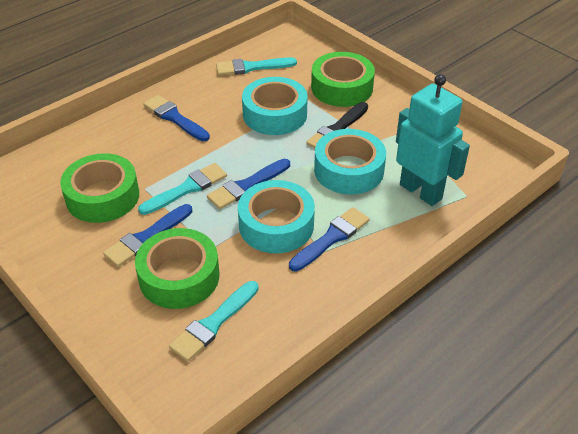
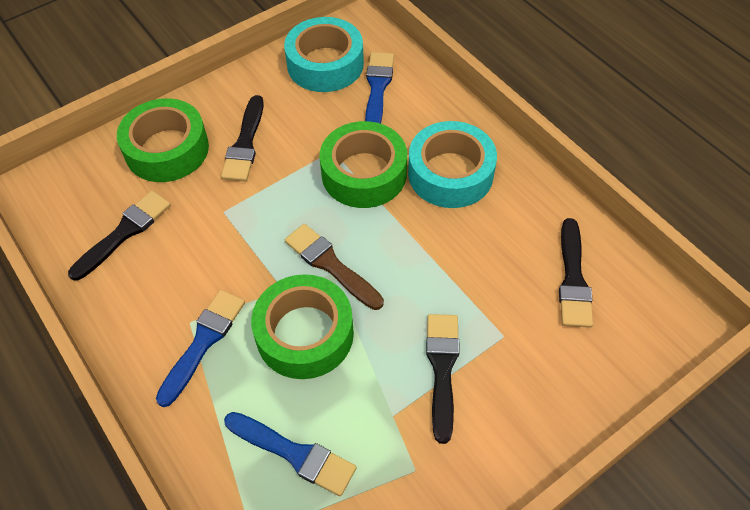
black brush: [306,102,368,148] = 1 -> [68,191,171,281] [221,95,264,182] [426,314,460,444] [559,218,593,328] = 4
blue brush: [103,204,192,267] [143,95,210,141] [207,159,290,209] [289,207,369,272] = 4 -> [156,290,245,407] [224,412,356,496] [365,52,394,124] = 3
brown brush: none = 0 -> [285,224,384,310] = 1
turquoise brush: [138,163,227,215] [169,281,259,362] [216,57,297,76] = 3 -> none = 0
turquoise robot: [396,74,470,206] = 1 -> none = 0
turquoise tape: [238,180,315,253] [242,77,308,135] [314,129,386,195] = 3 -> [284,17,364,92] [408,121,497,208] = 2

